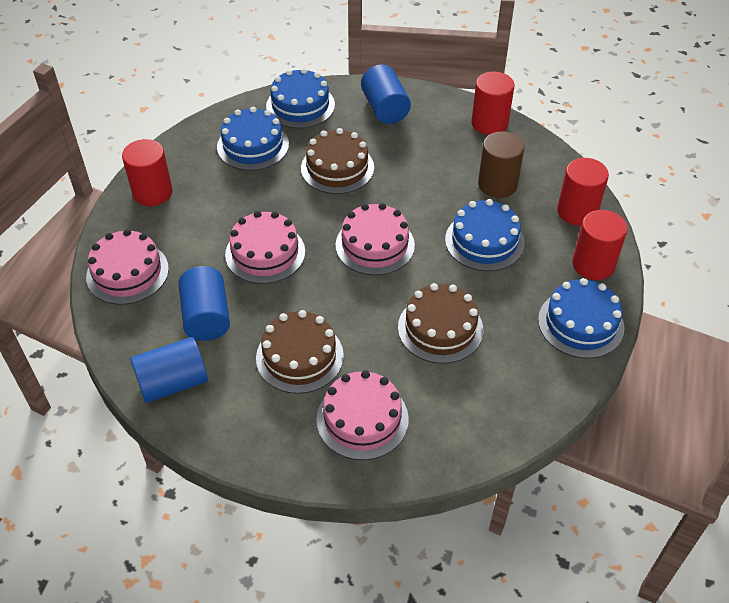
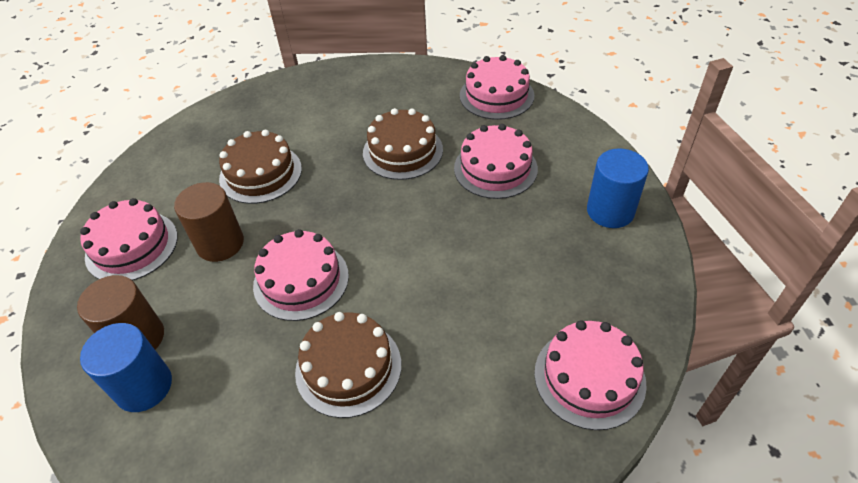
blue cake: [217,107,289,171] [266,68,335,128] [445,199,524,271] [538,278,624,359] = 4 -> none = 0
blue cylinder: [131,337,208,403] [178,266,230,341] [361,65,411,124] = 3 -> [80,323,172,412] [587,148,649,228] = 2
brown cylinder: [478,131,524,198] = 1 -> [77,275,164,350] [174,182,244,262] = 2
pink cake: [86,229,169,305] [225,211,305,284] [316,370,409,460] [336,203,415,275] = 4 -> [80,198,178,281] [253,229,349,321] [454,124,538,199] [460,55,534,120] [534,320,647,430] = 5
red cylinder: [122,139,173,206] [471,72,515,135] [557,158,609,226] [572,210,628,280] = 4 -> none = 0

